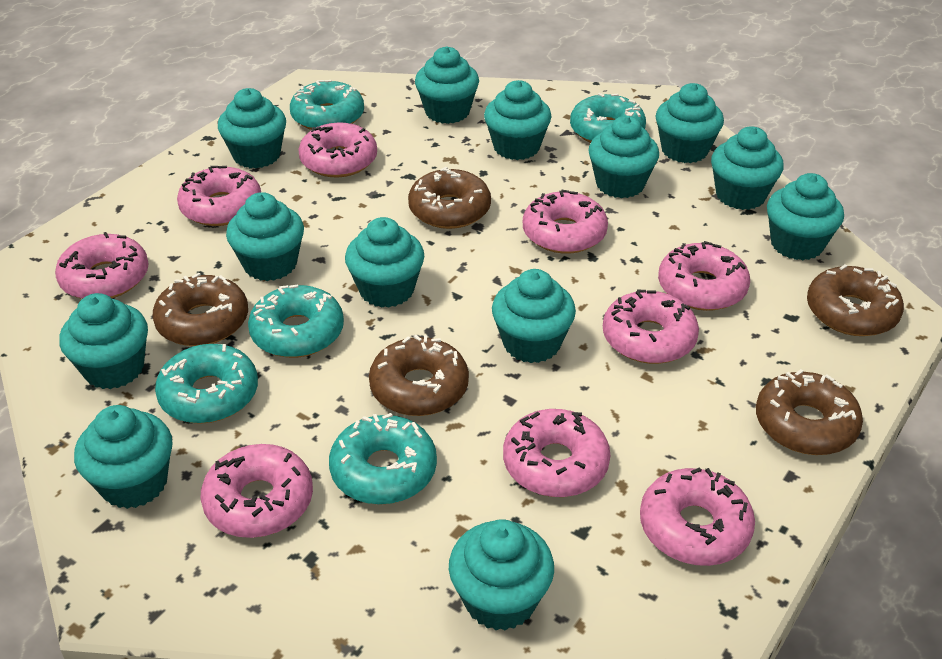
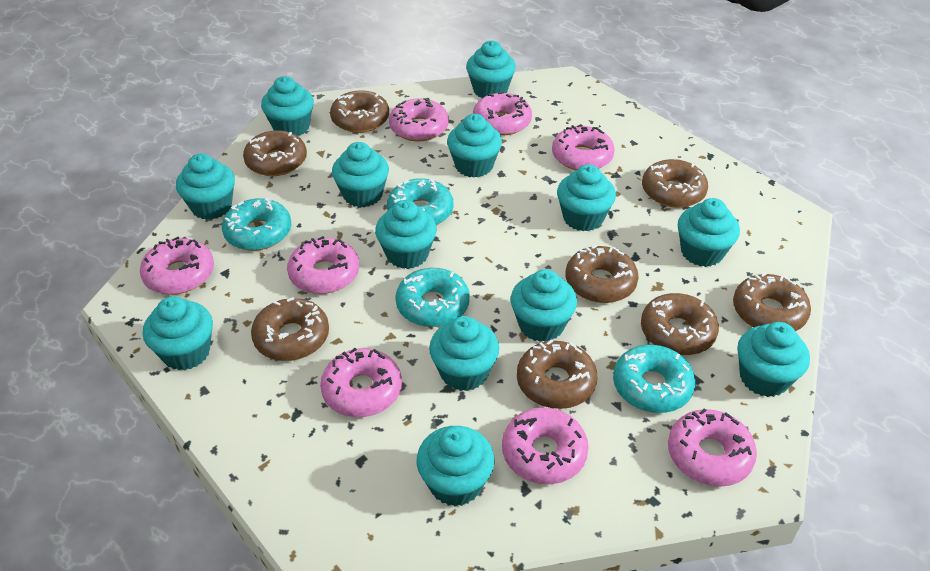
brown donut: [152,273,248,346] [369,335,469,416] [408,167,491,229] [756,369,863,455] [807,264,904,336] = 5 -> [243,130,307,176] [251,297,329,361] [330,90,389,133] [517,339,597,409] [566,244,639,303] [641,293,719,355] [642,159,708,208] [733,272,811,331] = 8
pink donut: [55,232,149,299] [177,166,261,226] [201,444,313,538] [298,123,377,177] [503,409,610,497] [523,190,608,254] [603,290,699,364] [640,467,755,566] [658,241,750,311] = 9 -> [140,237,214,294] [287,236,359,294] [320,348,402,417] [389,98,449,141] [473,91,532,135] [502,407,588,484] [552,124,615,170] [668,408,757,487] = 8
turquoise donut: [155,344,258,424] [248,284,344,358] [290,80,364,130] [329,413,437,505] [570,93,646,143] = 5 -> [222,198,291,251] [387,178,453,225] [395,268,470,327] [613,345,695,413] = 4

